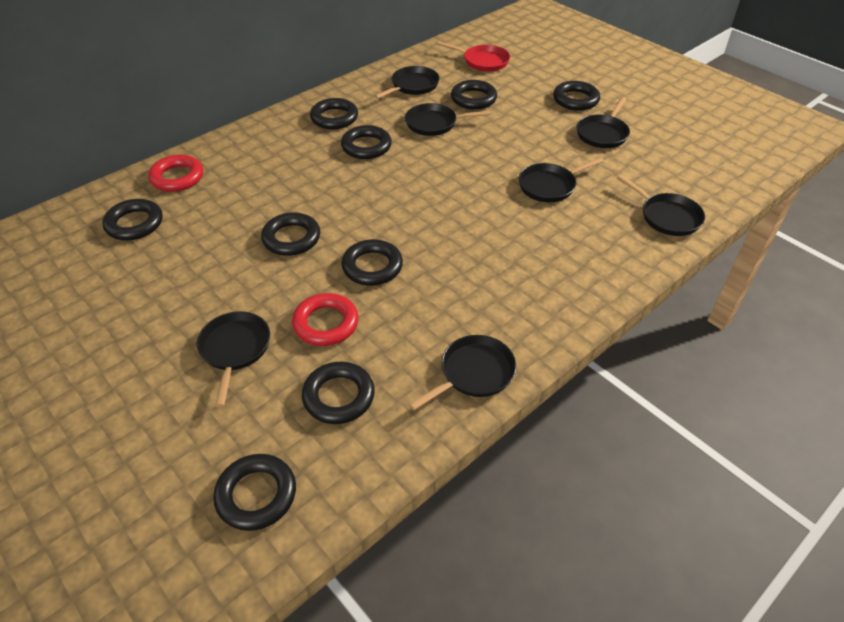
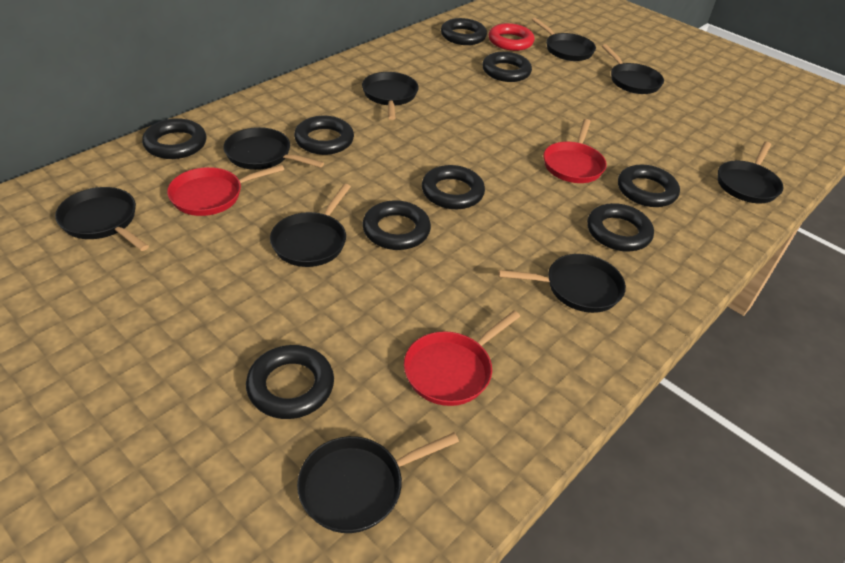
black pan: [197,311,270,407] [374,66,440,99] [405,103,491,136] [409,335,516,410] [518,157,604,202] [576,97,630,148] [617,175,705,236] = 7 -> [55,187,149,251] [224,127,324,170] [270,184,351,267] [297,432,459,533] [362,72,419,120] [498,254,626,313] [532,17,596,61] [602,44,664,94] [718,142,784,203] = 9
red pan: [437,41,510,72] = 1 -> [167,165,284,216] [404,311,520,406] [543,119,607,183] = 3
red ring: [148,155,203,192] [292,293,359,346] = 2 -> [488,23,535,51] = 1

